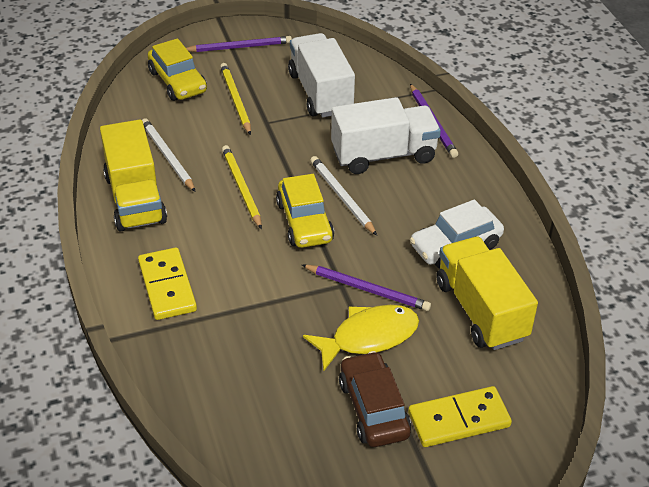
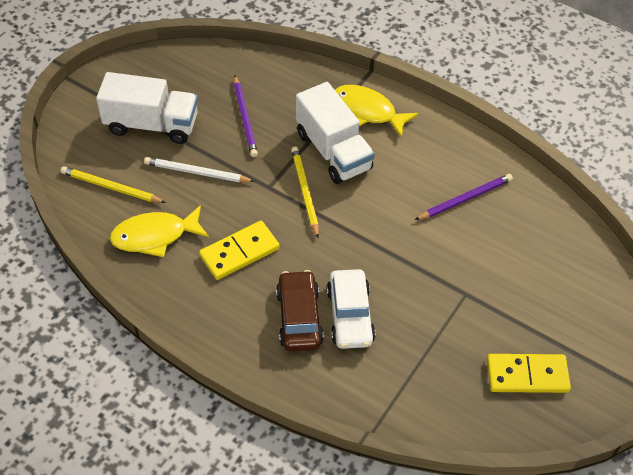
purple pencil: [186,36,292,52] [302,265,431,311] [410,84,458,158] = 3 -> [234,76,258,157] [415,174,513,220] = 2
white pencil: [142,118,196,192] [310,156,377,236] = 2 -> [144,157,255,182] = 1
yellow car: [148,38,207,101] [276,174,334,248] = 2 -> none = 0
yellow fish: [303,305,419,372] = 1 -> [110,205,209,257] [335,85,419,138] = 2
yellow truck: [100,120,167,232] [436,237,538,350] = 2 -> none = 0

